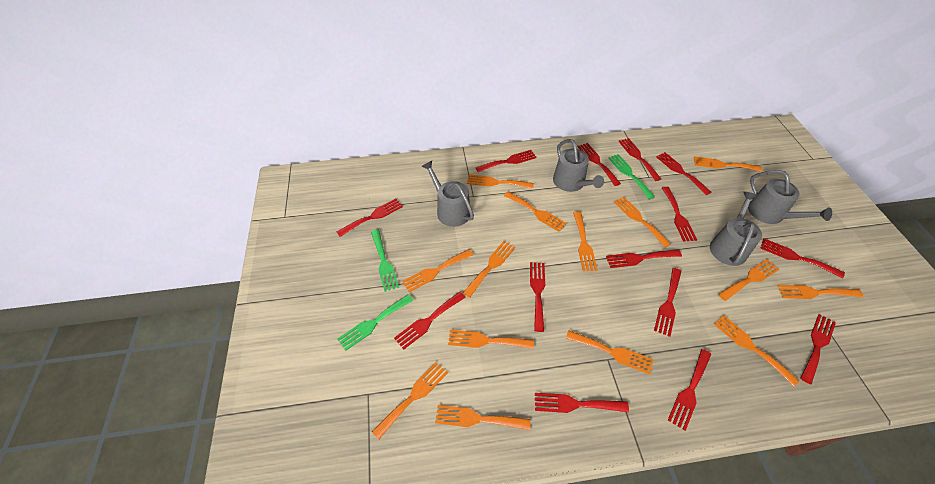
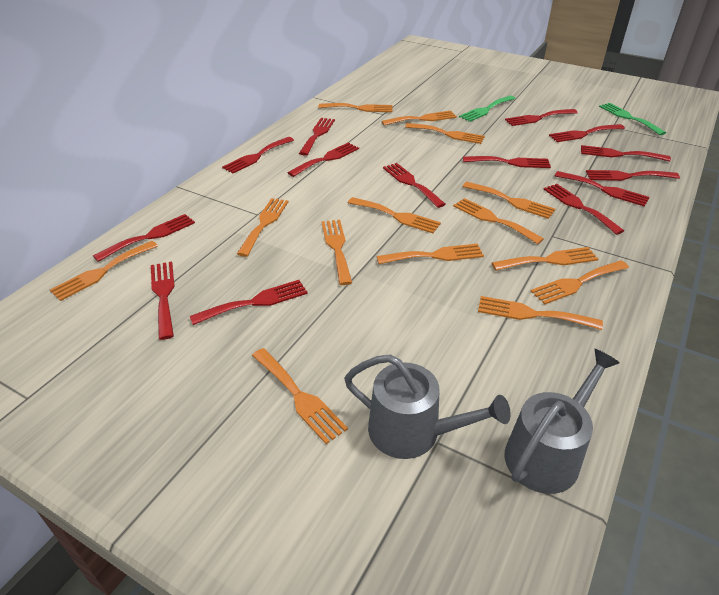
green fork: [337,294,413,351] [371,230,399,292] [608,154,655,199] = 3 -> [459,95,516,122] [599,103,666,135] = 2
grey watering can: [422,161,474,227] [553,139,604,192] [710,192,762,266] [748,170,832,224] = 4 -> [344,354,511,459] [505,349,620,494] = 2

